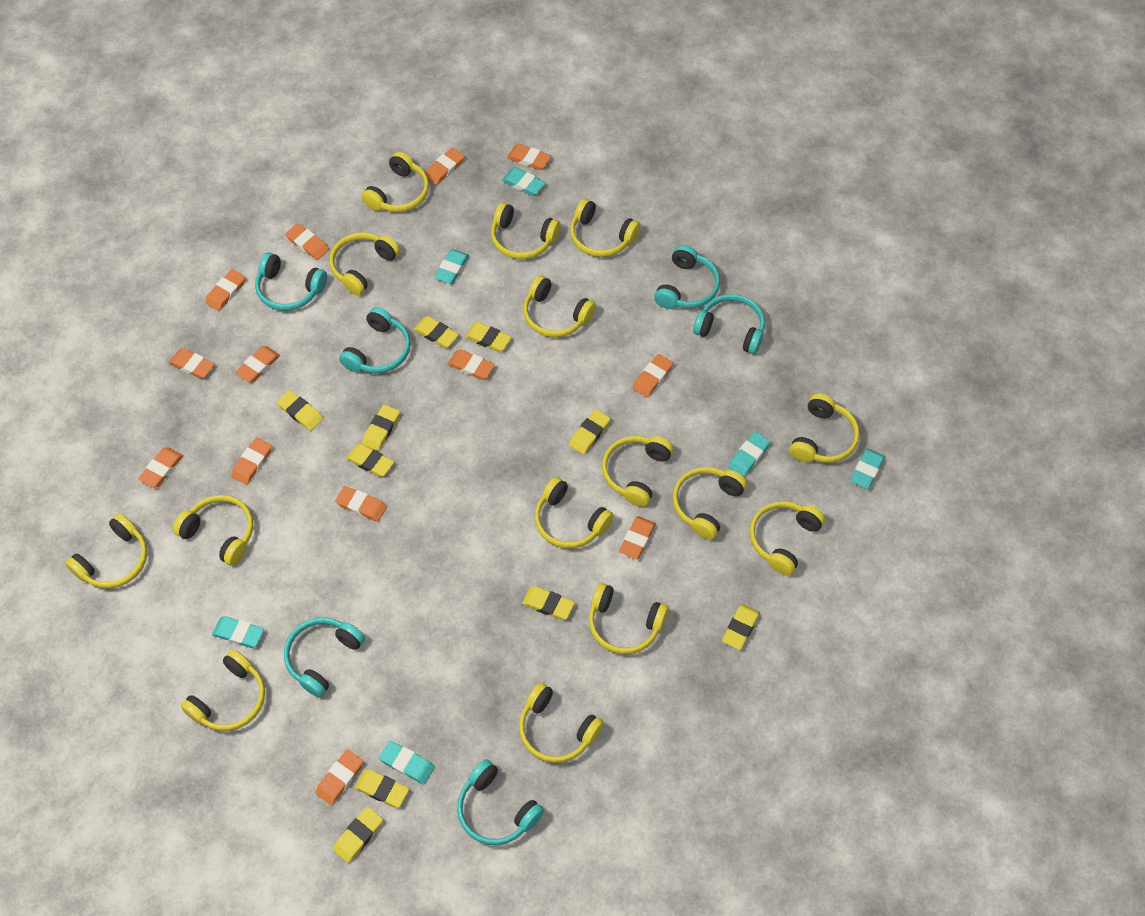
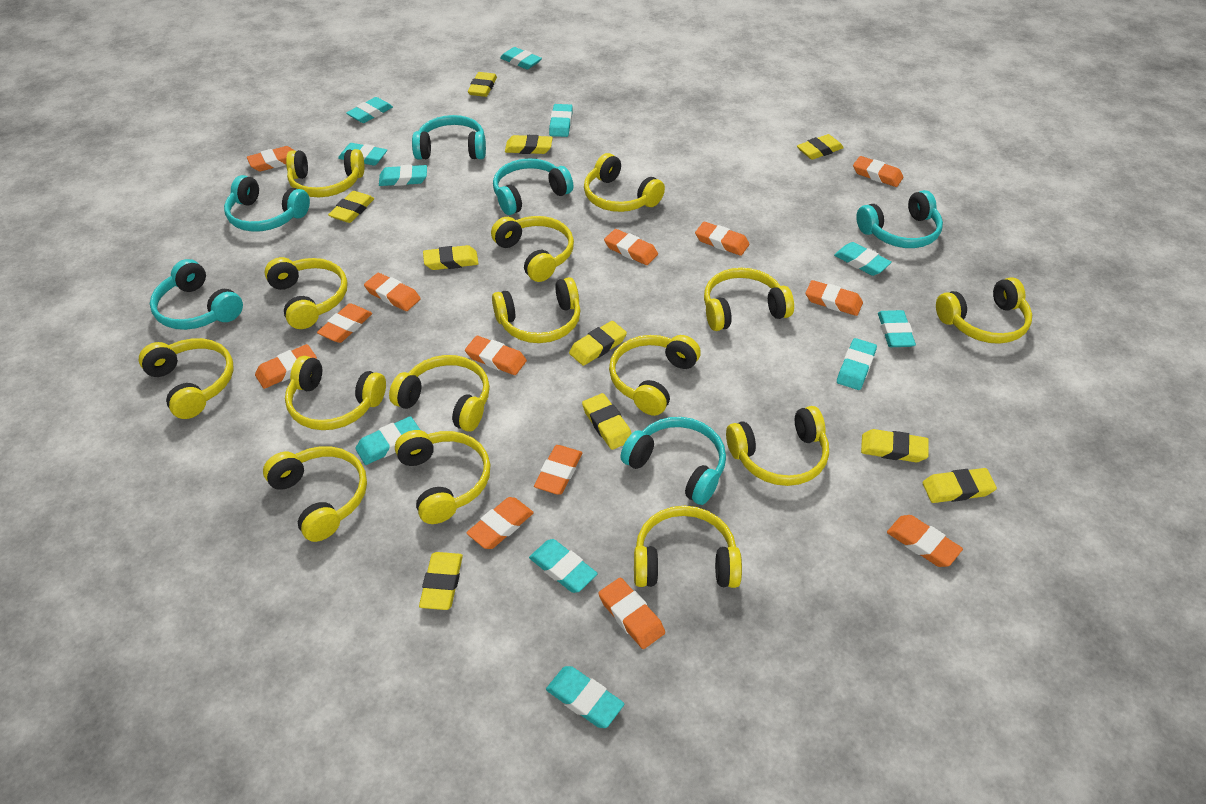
turquoise eraser: [212,616,264,648] [379,741,435,785] [434,249,469,284] [502,167,546,196] [728,432,770,477] [850,448,885,489] = 6 -> [338,143,387,166] [346,97,393,123] [355,416,420,465] [379,165,427,186] [500,47,542,70] [529,539,598,593] [546,666,624,728] [549,104,573,137] [834,242,892,276] [837,338,877,390] [878,310,916,347] = 11

